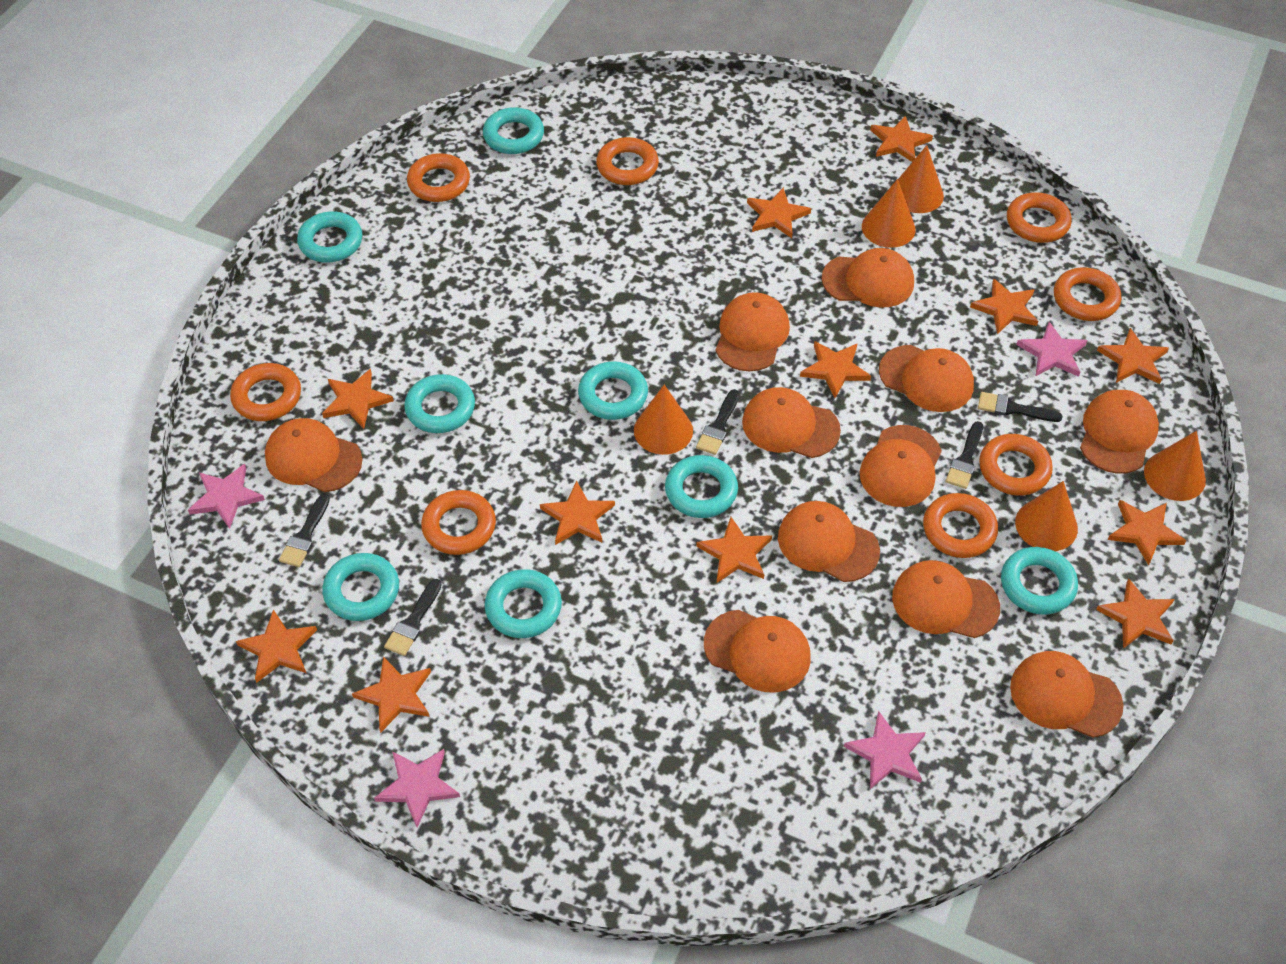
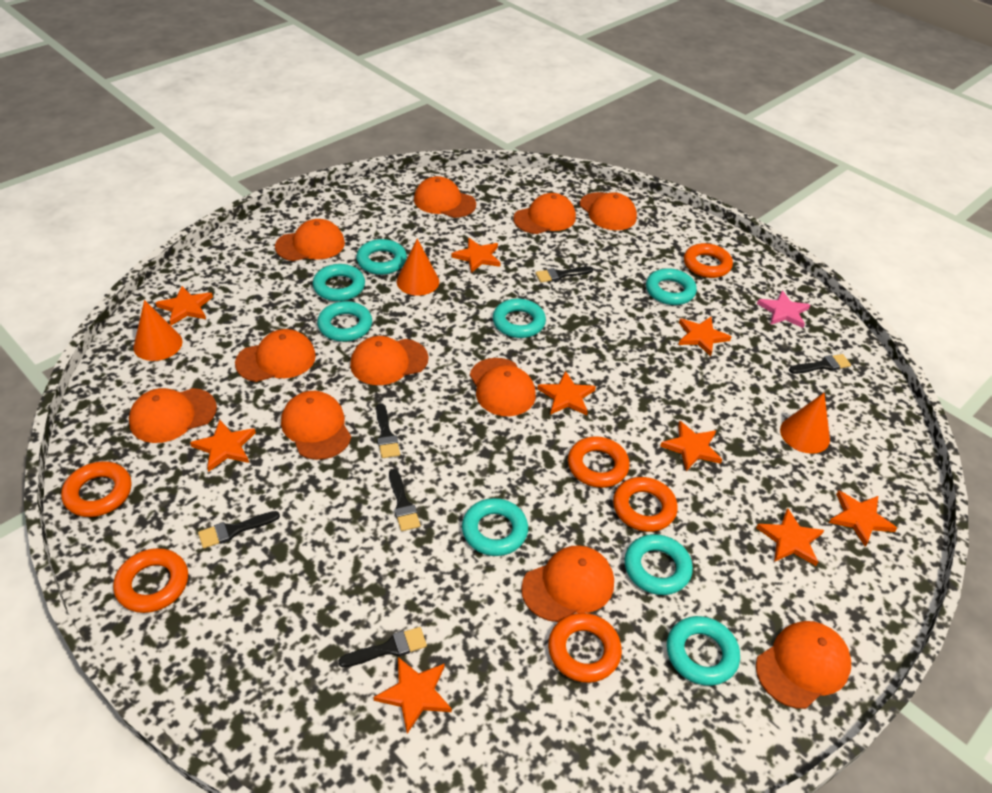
black brush: [279,494,330,567] [384,579,442,656] [696,389,739,455] [946,421,983,489] [978,392,1063,422] = 5 -> [198,511,280,549] [338,627,427,667] [376,403,400,458] [389,469,420,531] [536,266,593,283] [789,354,851,374] = 6
orange cone: [634,385,693,455] [862,179,916,248] [898,145,944,213] [1015,481,1078,551] [1144,431,1206,501] = 5 -> [133,300,183,361] [397,239,439,296] [780,393,830,454] = 3
orange ring: [230,363,301,421] [407,153,470,202] [421,490,496,555] [596,137,659,185] [923,493,998,558] [979,434,1053,496] [1007,192,1072,243] [1054,267,1121,321] = 8 -> [61,461,131,517] [113,548,188,613] [548,613,622,683] [568,436,630,488] [613,477,678,532] [684,243,733,278] = 6
orange star: [236,609,317,683] [322,369,394,429] [352,657,431,733] [540,480,615,545] [696,517,772,583] [747,187,811,238] [800,341,871,398] [870,116,933,162] [970,278,1038,334] [1096,579,1175,649] [1097,328,1169,384] [1107,500,1187,565] = 12 -> [156,286,213,325] [190,420,256,472] [374,657,452,734] [451,238,501,273] [537,371,596,415] [660,420,722,471] [678,317,731,356] [756,508,824,566] [829,490,897,547] = 9
pink star: [188,464,265,529] [374,749,460,827] [844,711,926,789] [1017,322,1087,377] = 4 -> [757,290,810,328] = 1

